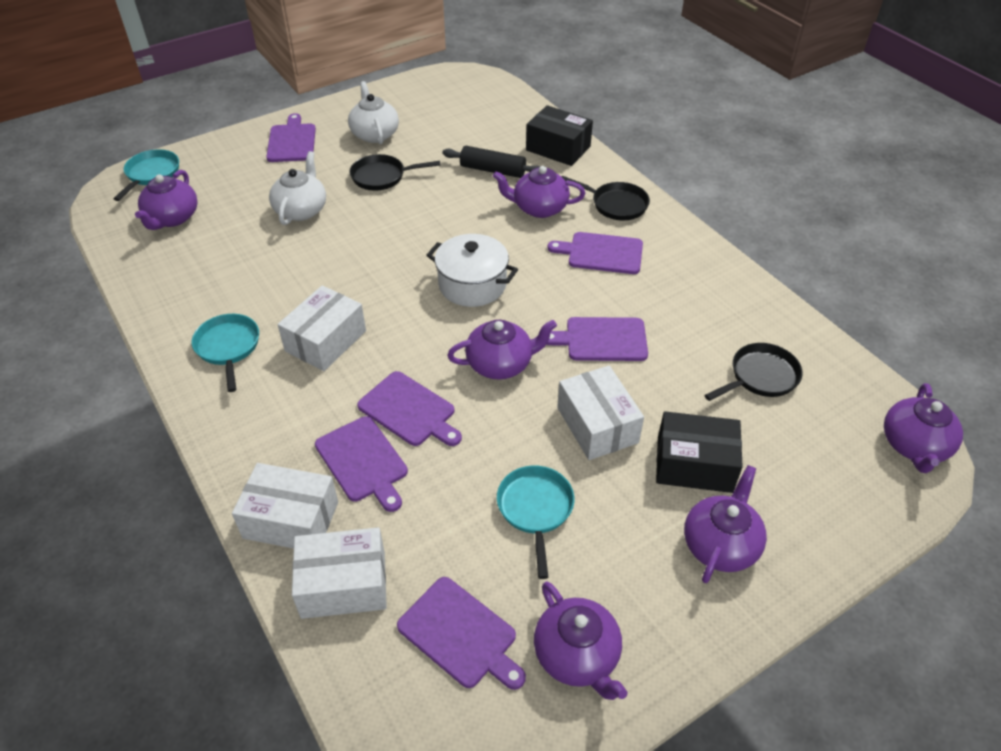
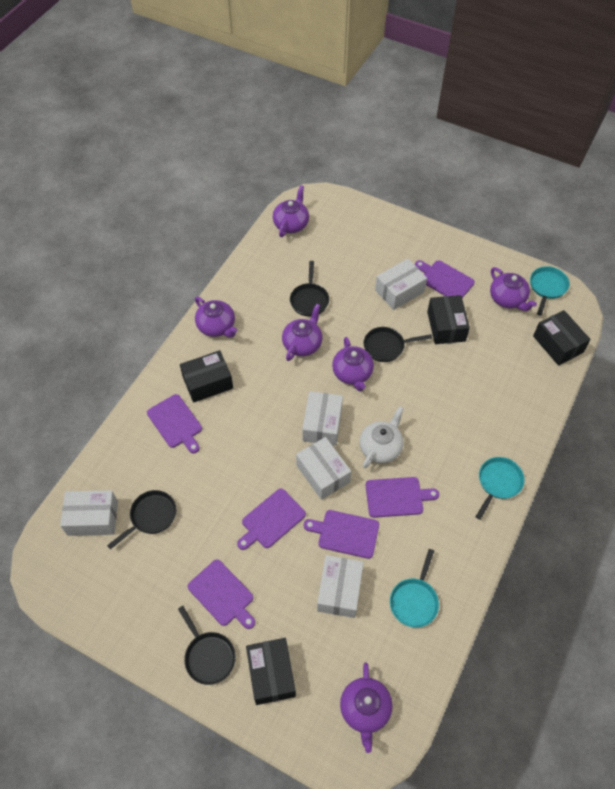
black box: [526,105,593,166] [656,411,743,493] = 2 -> [180,350,233,403] [246,638,296,705] [427,295,470,344] [533,310,591,366] = 4
black pan: [350,154,440,190] [562,176,650,220] [704,343,802,401] = 3 -> [107,490,176,549] [178,606,236,685] [290,261,329,317] [364,327,432,362] = 4
black rolling pin: [442,146,540,178] = 1 -> none = 0
white box: [232,463,338,549] [277,285,366,371] [292,527,387,619] [557,366,644,460] = 4 -> [60,490,118,536] [296,437,351,500] [302,391,343,446] [317,555,363,618] [375,259,427,310] = 5
white pot: [426,234,518,307] = 1 -> none = 0
white teapot: [269,151,326,225] [348,81,399,145] = 2 -> [360,406,404,468] = 1

